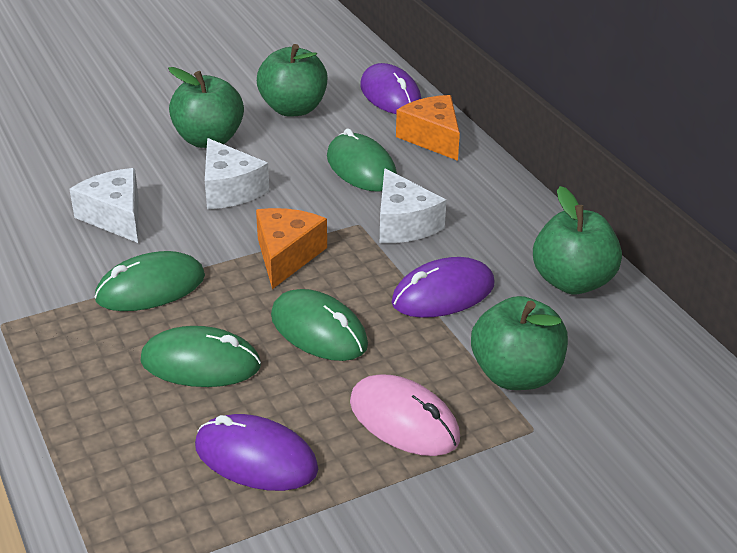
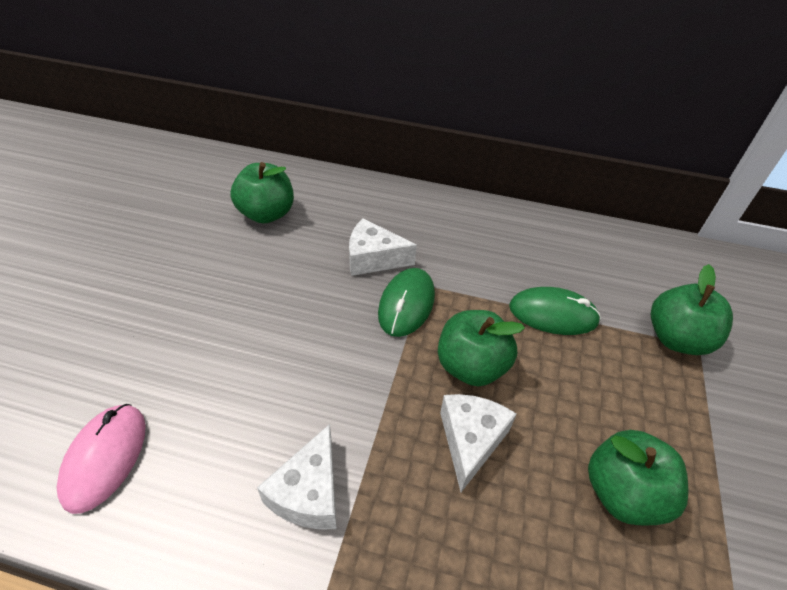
green mouse: [94,251,205,311] [140,326,261,387] [271,289,368,361] [327,128,397,192] = 4 -> [378,268,435,337] [509,287,601,335] = 2
orange cheese: [256,208,327,289] [396,95,460,161] = 2 -> none = 0
purple mouse: [195,414,319,491] [360,63,421,114] [392,257,495,318] = 3 -> none = 0

